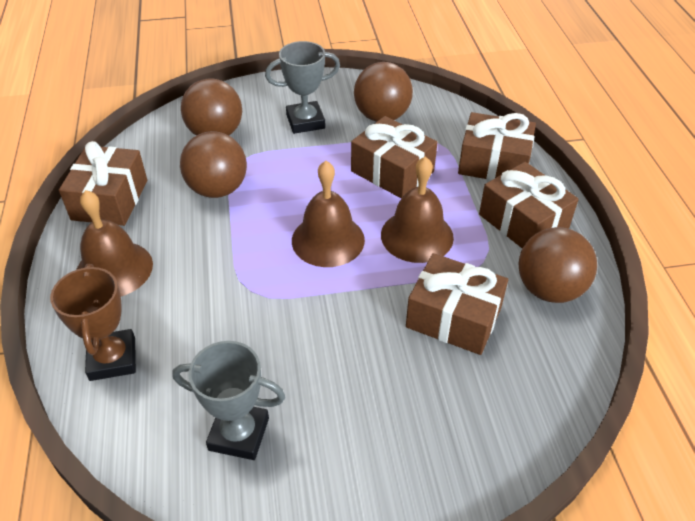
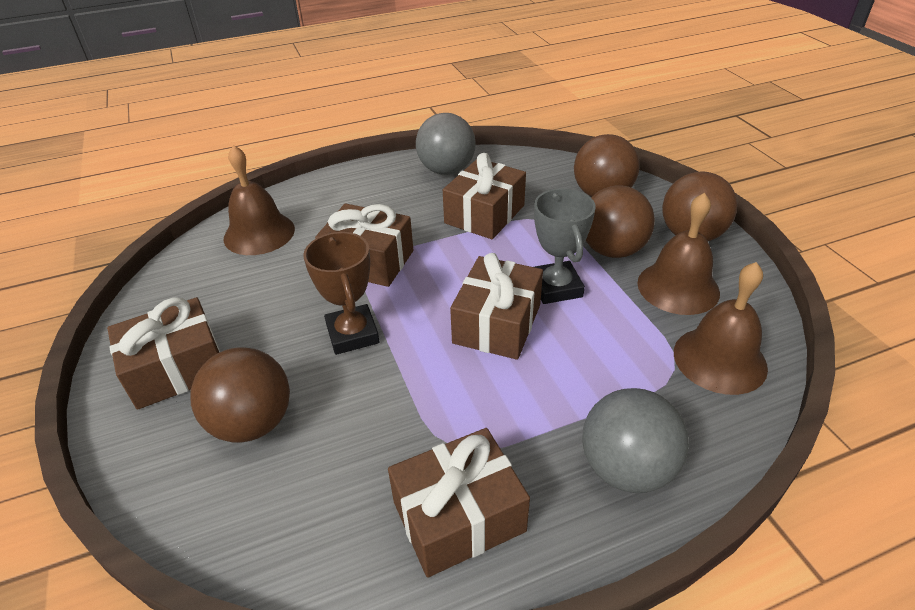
grey ball: none = 0 -> [416,113,476,175] [583,388,689,493] = 2
grey trophy: [172,341,285,460] [265,41,340,134] = 2 -> [534,188,596,304] = 1

